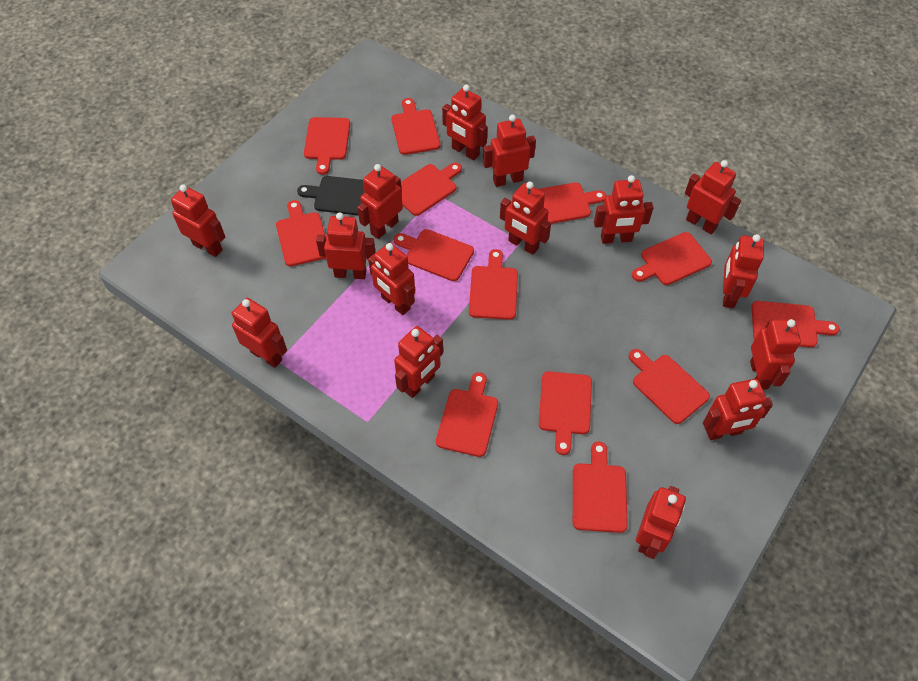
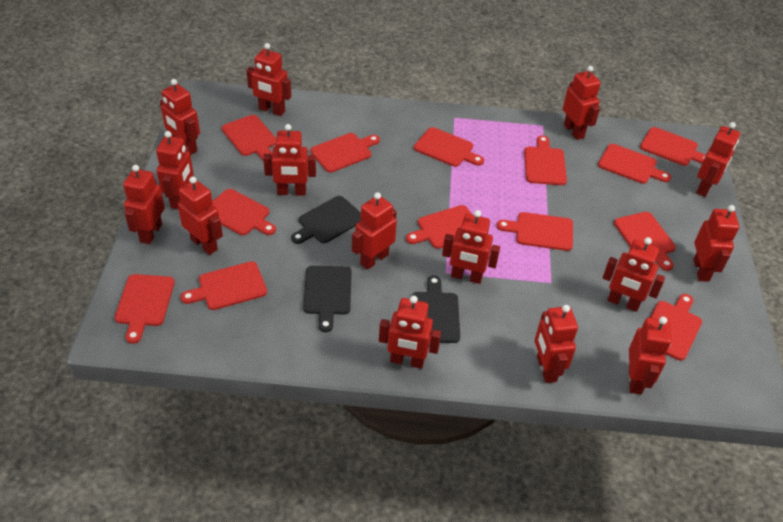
black cutting board: [297,176,365,216] = 1 -> [291,196,361,244] [303,266,352,332] [412,275,460,343] = 3

